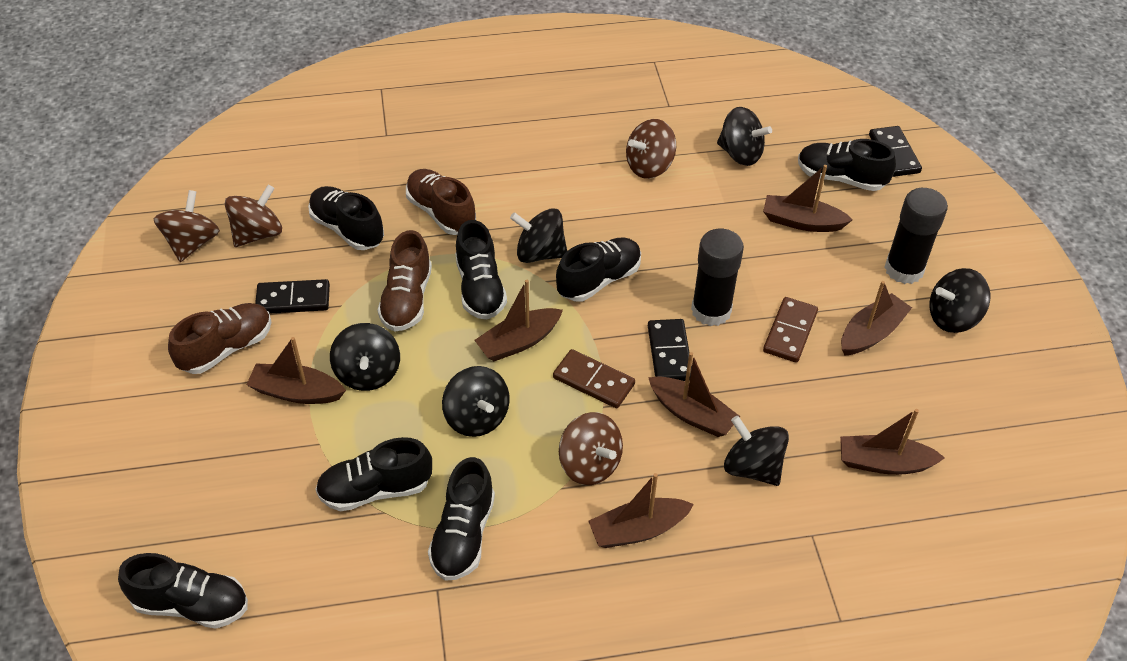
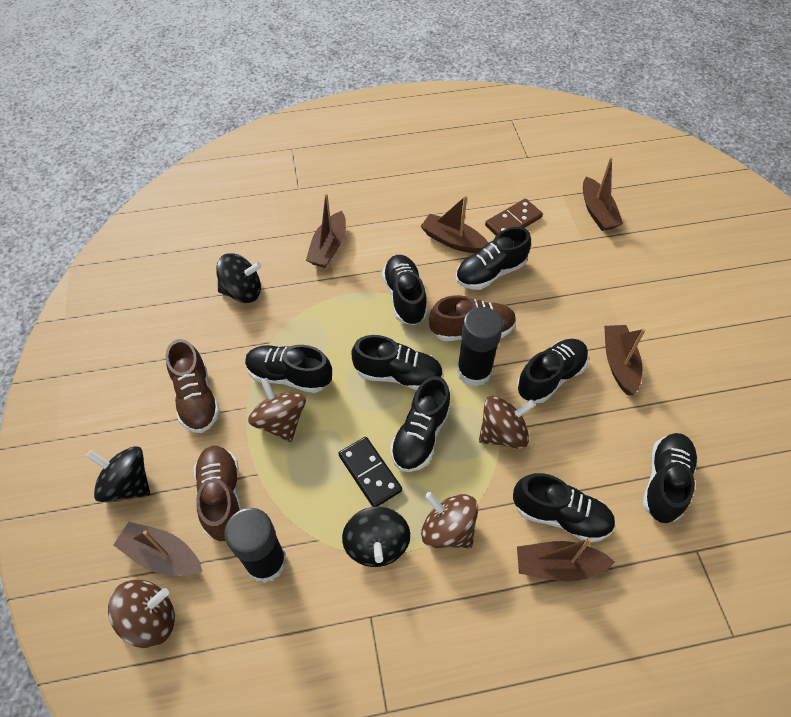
black domino: [255,279,330,314] [648,319,692,381] [869,126,922,177] = 3 -> [338,437,402,507] = 1
black shoe: [118,553,248,629] [308,186,384,250] [315,437,432,512] [428,457,495,581] [455,220,507,320] [556,237,641,302] [798,139,896,191] = 7 -> [245,345,332,393] [351,335,443,390] [382,255,428,325] [390,376,451,472] [456,227,531,290] [513,473,615,543] [517,339,589,403] [643,433,698,523] = 8
black spinning top: [330,323,400,391] [442,366,510,437] [510,208,567,263] [717,107,772,166] [724,416,789,486] [929,268,990,333] = 6 -> [86,446,150,502] [216,253,262,303] [342,507,410,567] = 3
brown boat: [246,337,346,404] [475,280,563,361] [589,473,694,548] [648,352,740,437] [763,165,853,232] [840,409,945,475] [841,281,912,356] = 7 -> [113,522,203,576] [306,194,346,268] [420,196,488,253] [517,538,615,582] [583,157,623,231] [604,325,645,395] = 6
brown domino: [553,349,635,408] [763,297,818,363] = 2 -> [485,199,543,236] = 1

